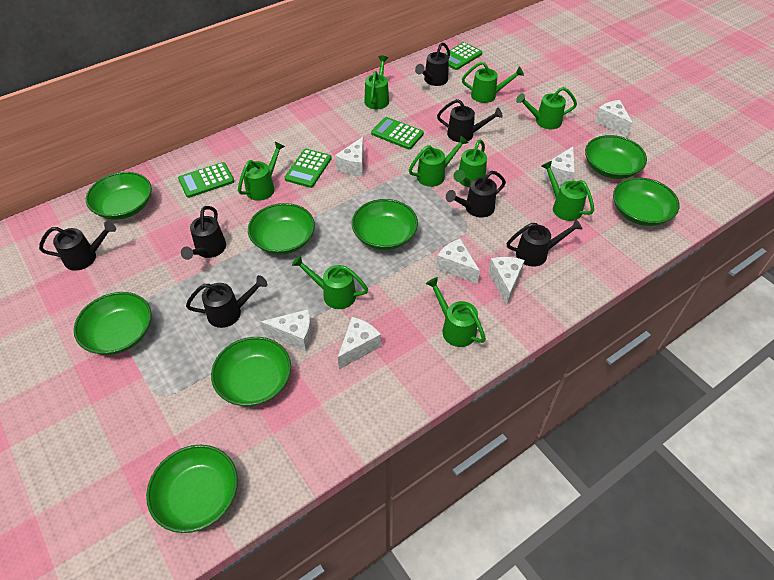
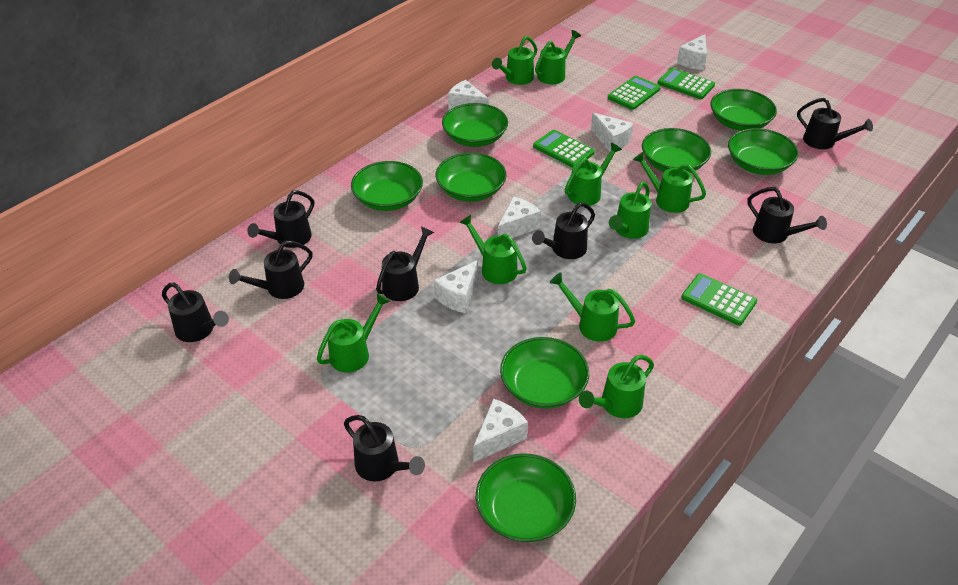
black watering can: [39,221,116,271] [181,206,226,260] [186,275,267,328] [415,43,450,86] [437,99,503,142] [446,171,506,217] [507,219,583,267] = 7 -> [162,283,229,342] [229,241,313,299] [247,190,314,248] [344,415,425,482] [376,226,434,301] [532,202,595,259] [747,187,827,243] [797,98,873,149] = 8
white cheese: [261,309,312,351] [335,137,364,176] [338,317,381,369] [436,239,480,284] [488,257,525,306] [543,147,575,185] [595,100,632,137] = 7 -> [434,260,478,313] [448,80,489,110] [473,399,528,462] [498,196,541,238] [591,113,634,152] [677,34,707,70] = 6

